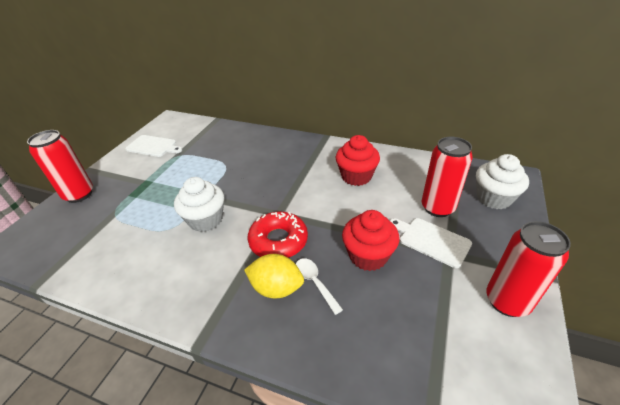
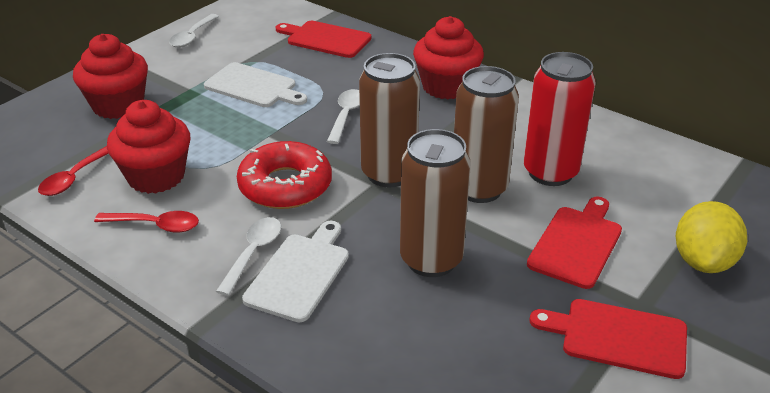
brown can: none = 0 -> [359,53,420,188] [400,129,471,277] [454,66,519,203] = 3
red can: [27,130,93,203] [422,137,473,217] [486,221,571,317] = 3 -> [524,52,596,186] = 1
red cupcake: [336,135,380,186] [342,210,399,271] = 2 -> [73,34,148,119] [107,100,191,194] [413,16,484,99] = 3
red cutting board: none = 0 -> [276,21,372,58] [527,197,622,289] [530,299,687,379] = 3
red spoon: none = 0 -> [38,146,109,196] [94,211,199,233] = 2
white cupcake: [174,177,224,232] [476,154,529,209] = 2 -> none = 0
white spoon: [296,258,343,315] = 1 -> [169,14,219,47] [216,217,281,296] [327,89,360,144] = 3

